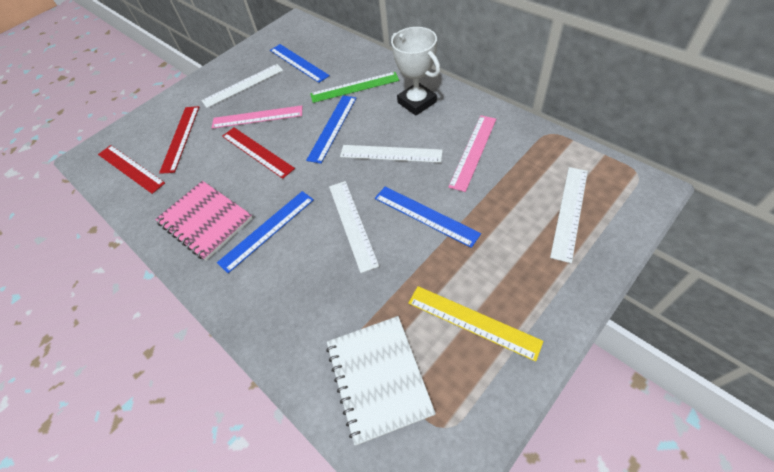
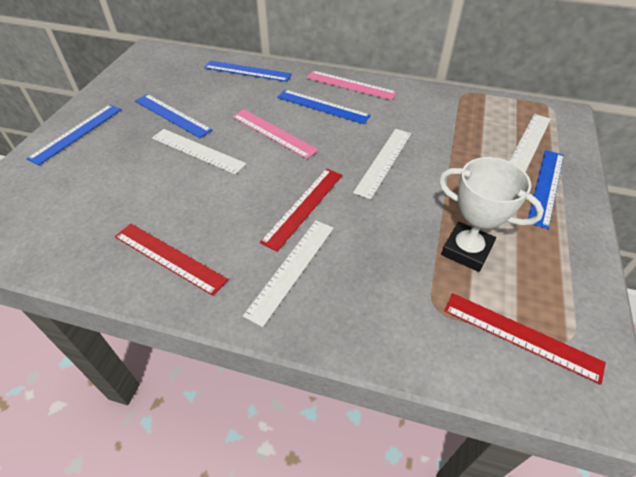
blue ruler: [217,191,314,273] [270,44,330,83] [306,96,356,164] [375,186,481,248] = 4 -> [27,104,122,165] [135,94,212,138] [204,60,292,82] [277,90,371,124] [528,150,564,229] = 5
green ruler: [310,72,399,103] = 1 -> none = 0
pink notebook: [155,181,253,261] = 1 -> none = 0
white notebook: [326,316,436,445] = 1 -> none = 0
yellow ruler: [408,286,544,362] = 1 -> none = 0

